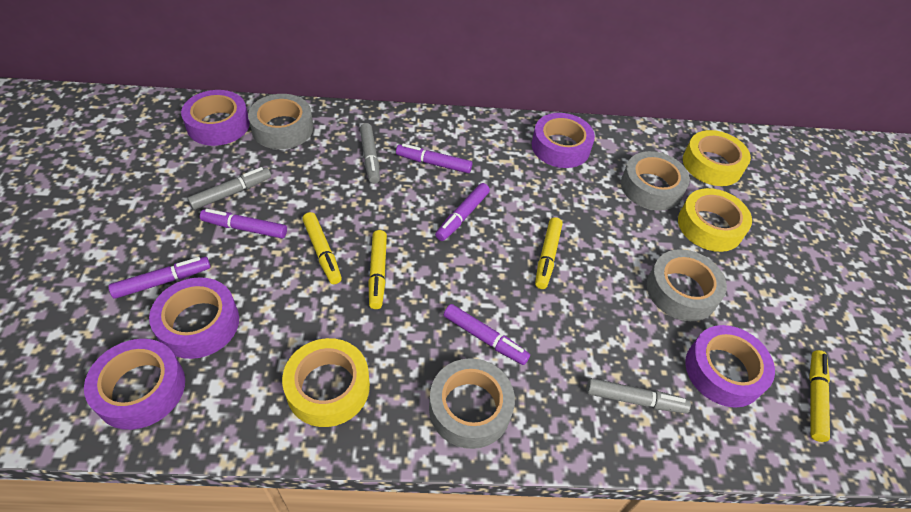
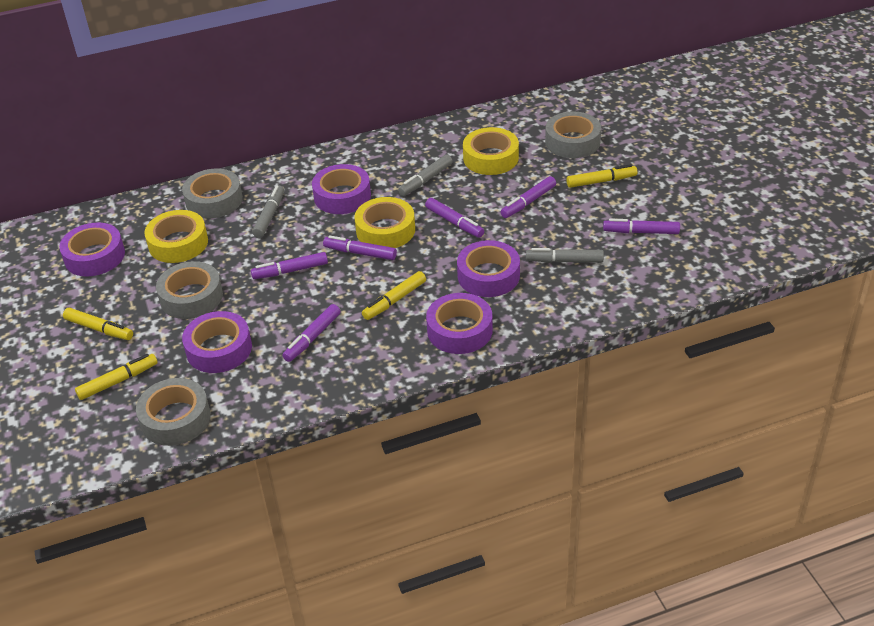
purple marker: [108,257,211,299] [200,209,287,238] [396,144,472,173] [435,183,490,241] [444,304,530,365] = 5 -> [251,252,328,279] [282,304,340,362] [323,235,397,260] [425,198,484,238] [501,176,556,218] [603,218,680,234] = 6

